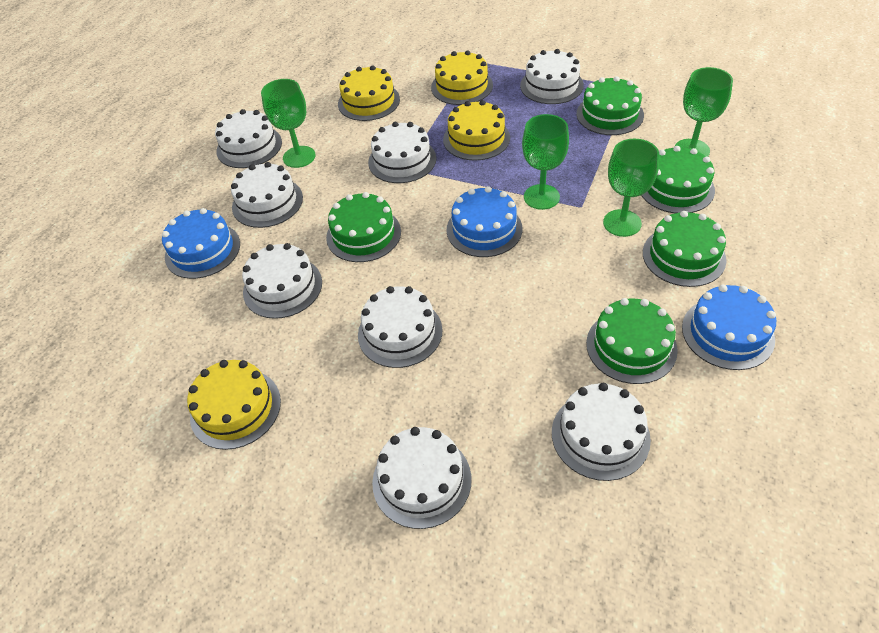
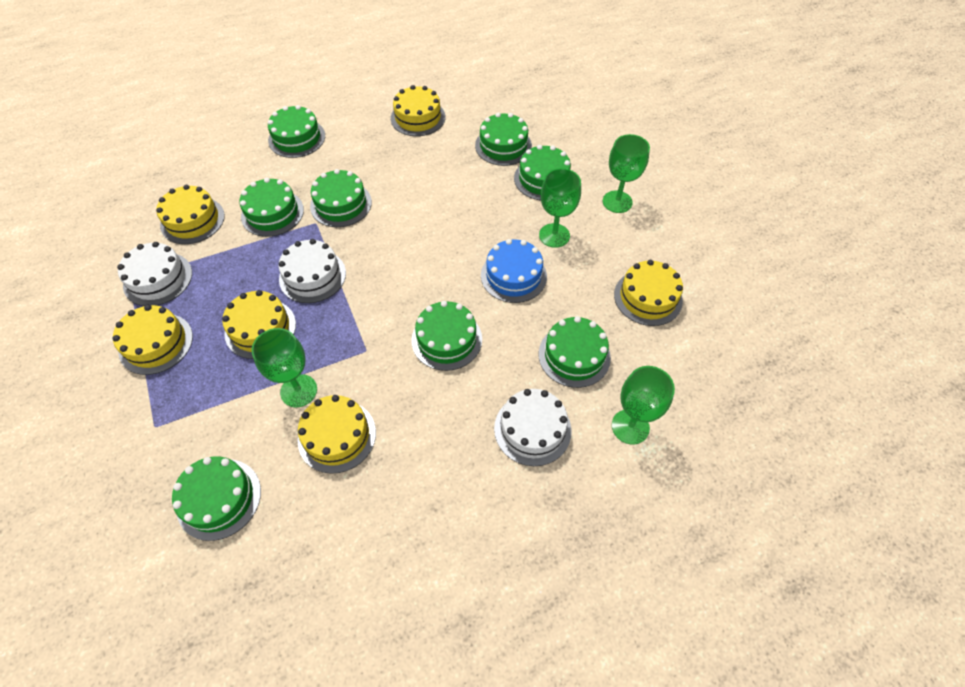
blue cake: [162,208,240,279] [447,186,522,257] [682,285,776,370] = 3 -> [481,239,547,303] = 1
green cake: [326,192,401,262] [576,76,644,135] [586,298,678,384] [641,146,715,213] [643,211,727,287] = 5 -> [172,456,261,541] [239,178,304,237] [268,105,325,158] [310,169,372,227] [411,301,482,371] [475,113,532,166] [514,145,571,200] [539,316,611,388] = 8
white cake: [215,109,282,168] [231,162,303,228] [242,243,322,319] [358,286,442,368] [368,122,436,183] [372,427,472,529] [520,49,584,104] [552,383,651,481] = 8 -> [117,242,192,306] [278,239,346,303] [494,389,572,466] = 3
yellow cake: [187,360,281,450] [338,65,400,121] [431,50,493,105] [443,100,510,161] = 4 -> [112,305,193,375] [156,185,225,244] [222,290,296,359] [298,395,376,474] [391,85,445,136] [614,260,683,326] = 6

